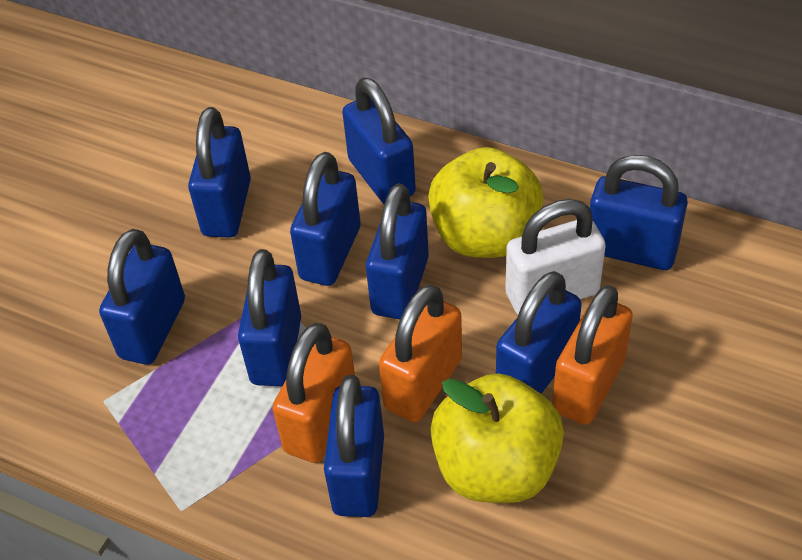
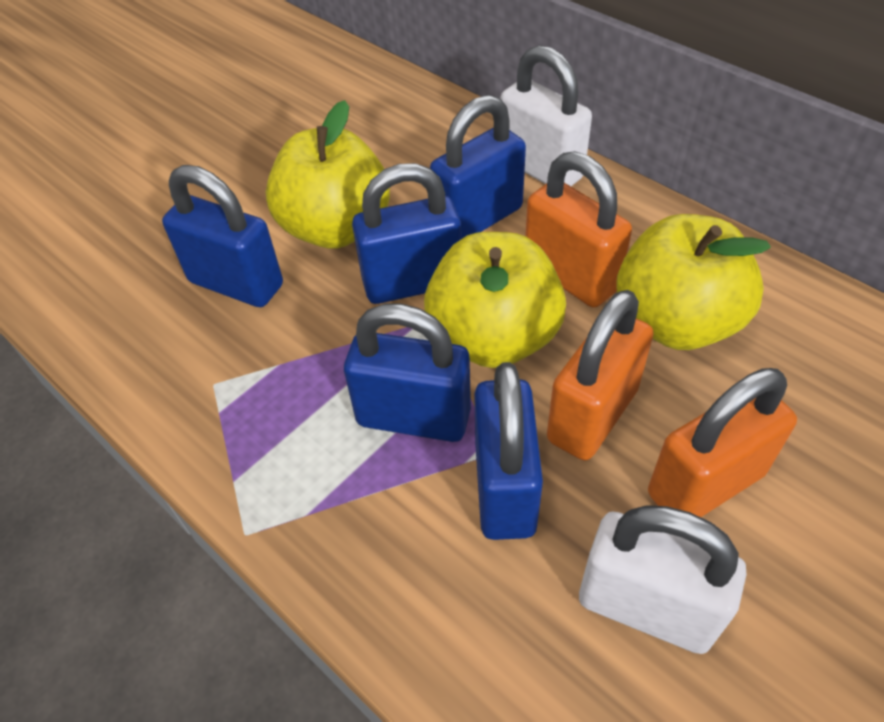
blue padlock: [99,229,185,365] [188,107,251,238] [238,249,301,386] [290,152,361,286] [324,375,384,517] [342,77,416,204] [366,184,429,319] [496,271,582,394] [590,155,688,270] = 9 -> [162,165,283,307] [344,304,471,442] [352,163,461,304] [430,95,526,239] [474,362,543,540] = 5
white padlock: [505,199,606,314] = 1 -> [500,45,592,186] [579,505,746,654] = 2
yellow apple: [428,147,543,258] [430,373,564,503] = 2 -> [266,100,390,249] [424,232,566,368] [616,214,771,350] = 3

